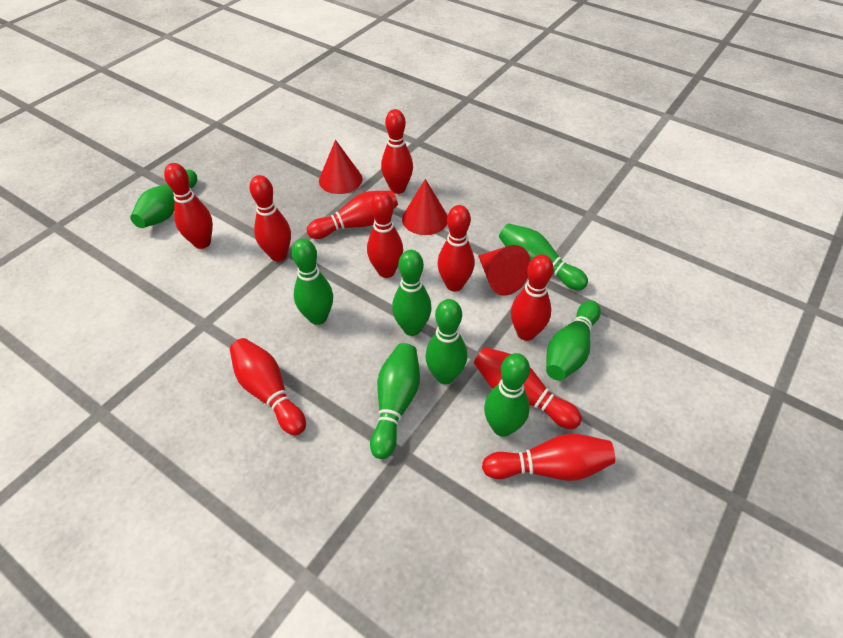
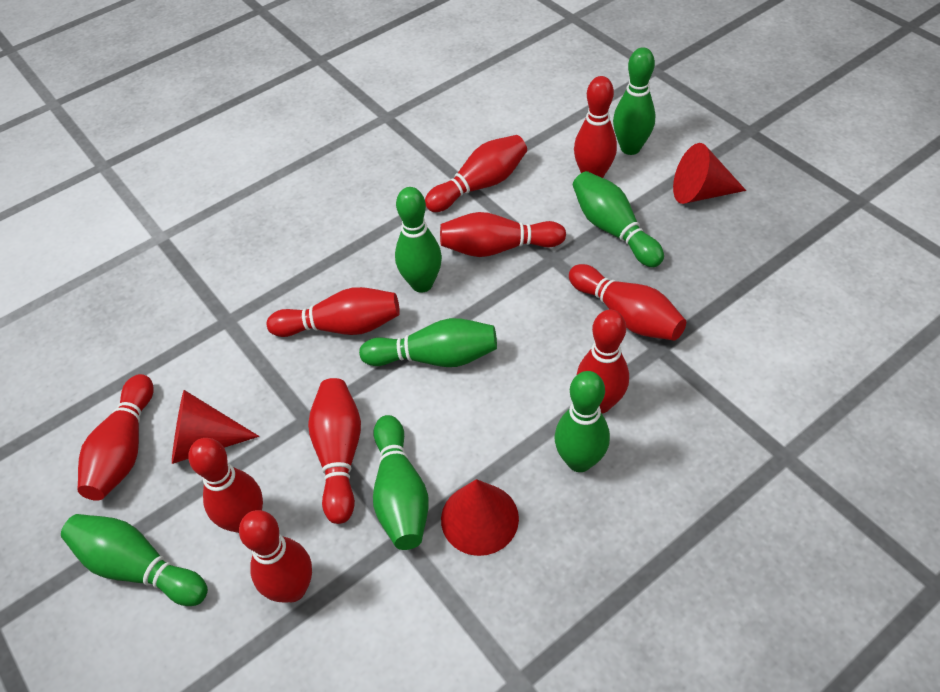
green bowling pin: [130,170,197,228] [292,238,333,325] [370,343,420,459] [392,250,432,336] [425,299,467,384] [484,353,530,437] [499,223,588,290] [546,301,601,381] = 8 -> [61,514,208,606] [359,318,497,367] [373,415,429,550] [395,187,442,292] [554,371,610,472] [573,171,664,267] [613,47,656,155] = 7

